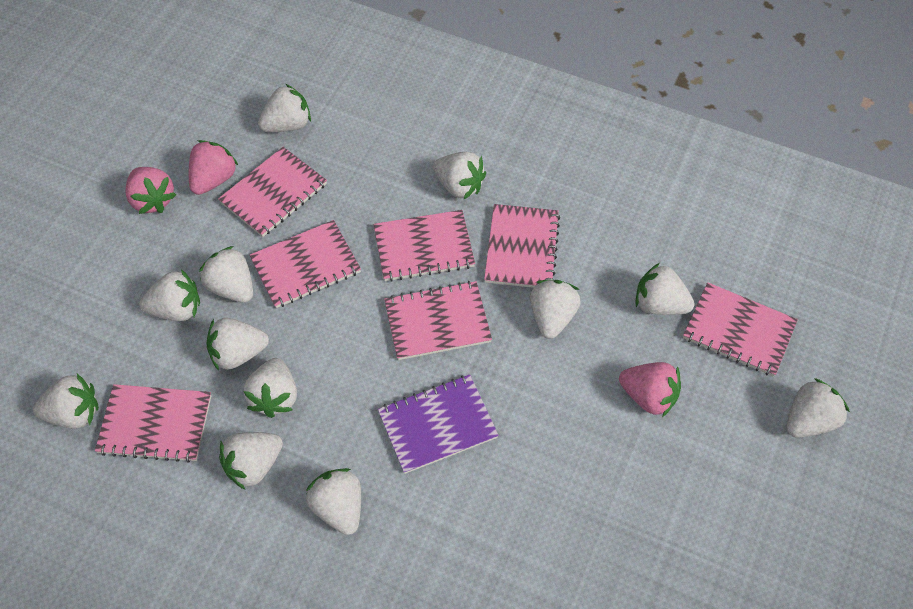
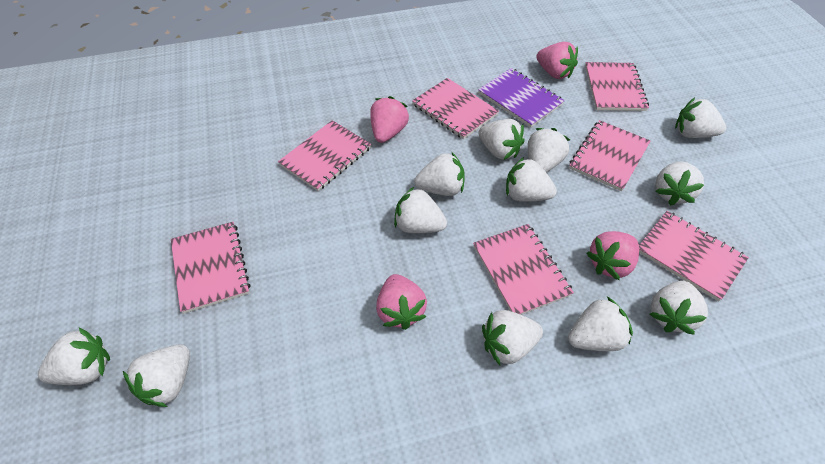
pink strawberry: [125,167,176,214] [189,140,238,195] [619,362,681,417] = 3 -> [370,96,409,143] [376,274,427,330] [536,42,578,79] [586,231,639,280] = 4

